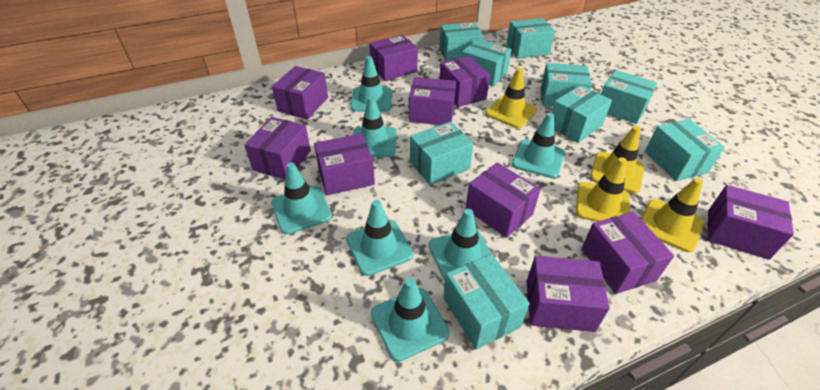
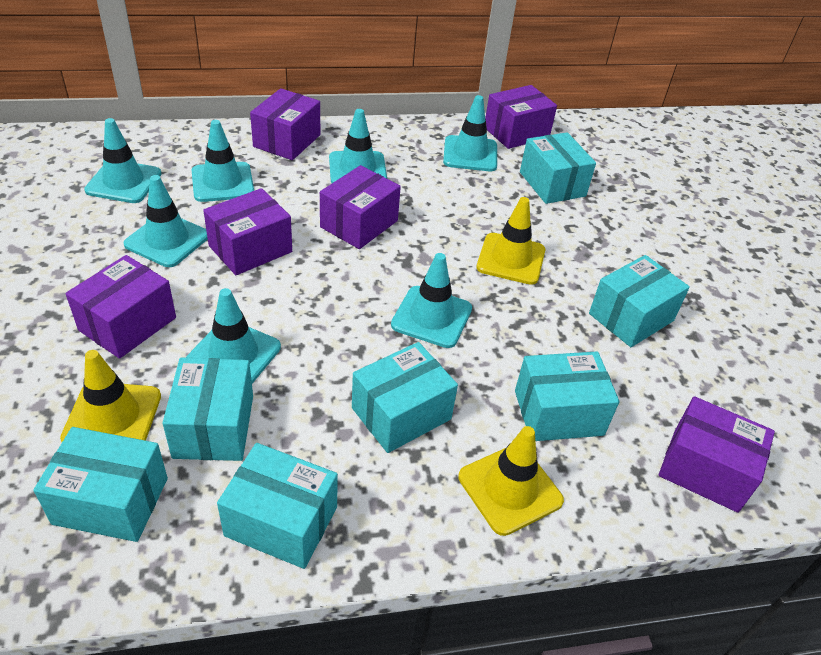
purple box: [244,117,311,180] [272,66,328,119] [314,133,375,195] [369,35,418,81] [409,77,456,125] [440,56,490,107] [465,162,541,238] [527,256,610,332] [581,212,674,294] [708,185,794,260] = 10 -> [66,255,176,359] [203,188,292,275] [250,88,320,160] [320,165,401,249] [485,85,557,149] [659,396,775,513] = 6
turquoise box: [410,122,474,185] [439,22,483,61] [443,254,530,349] [462,39,512,87] [507,18,555,58] [541,63,592,106] [552,85,612,143] [601,70,657,124] [645,119,725,181] = 9 -> [33,427,168,542] [163,357,253,461] [217,443,338,569] [352,342,458,453] [515,352,619,441] [520,132,596,204] [589,255,690,347] = 7
yellow traffic cone: [486,68,537,128] [576,157,630,222] [590,126,644,193] [641,178,704,252] = 4 -> [60,350,161,442] [458,426,564,536] [476,197,545,285] = 3

